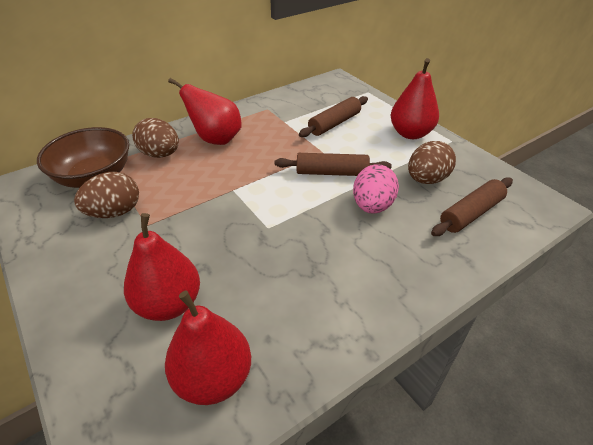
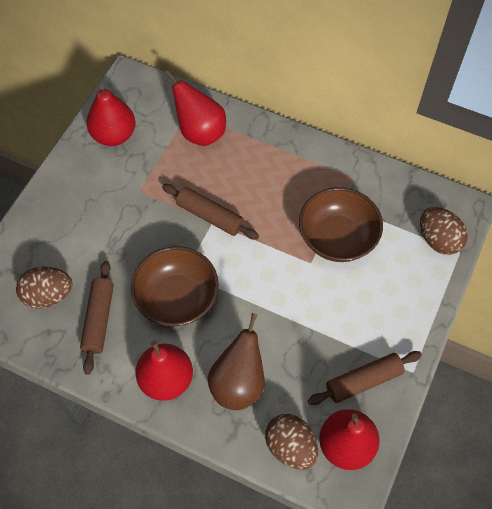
brown bowl: [37,127,129,188] = 1 -> [131,246,219,326] [299,187,383,262] = 2
brown pear: none = 0 -> [208,313,265,410] = 1
pink egg: [353,164,399,214] = 1 -> none = 0

